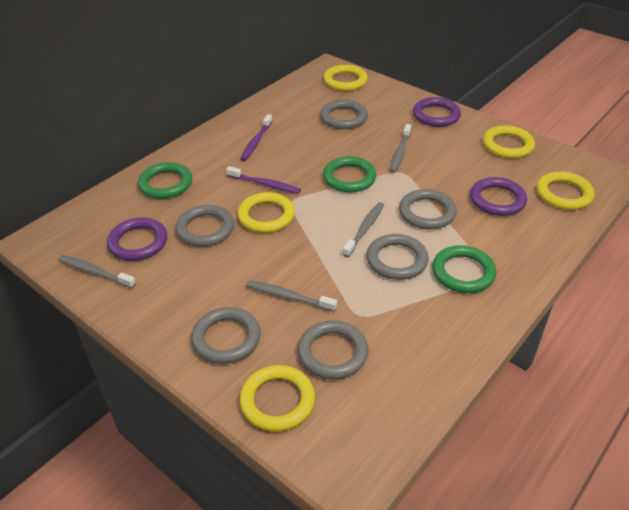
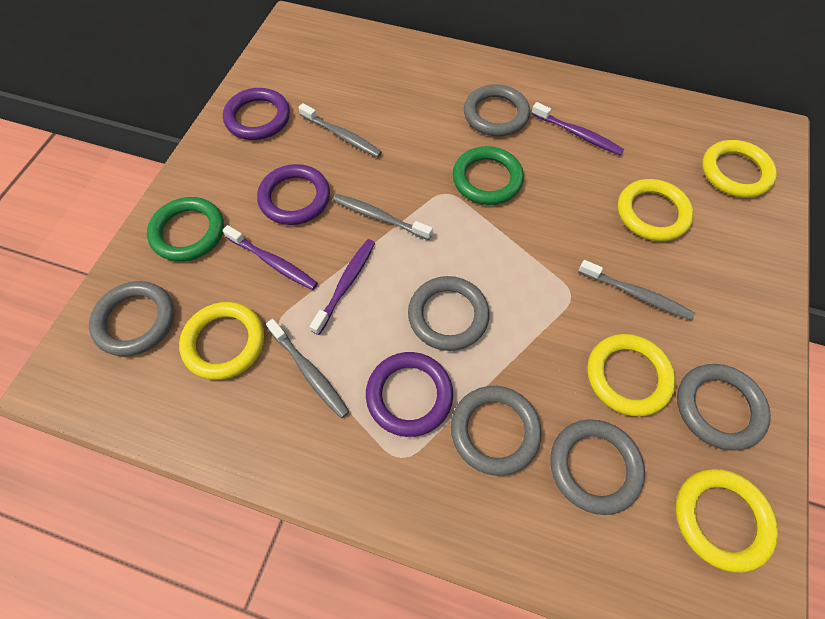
green ring: [138,162,192,199] [323,156,376,193] [432,245,496,293] = 3 -> [147,197,224,262] [453,146,524,205] = 2
purple toothbrush: [226,166,301,194] [240,114,272,161] = 2 -> [222,225,318,290] [310,239,375,335] [531,102,624,156] = 3

